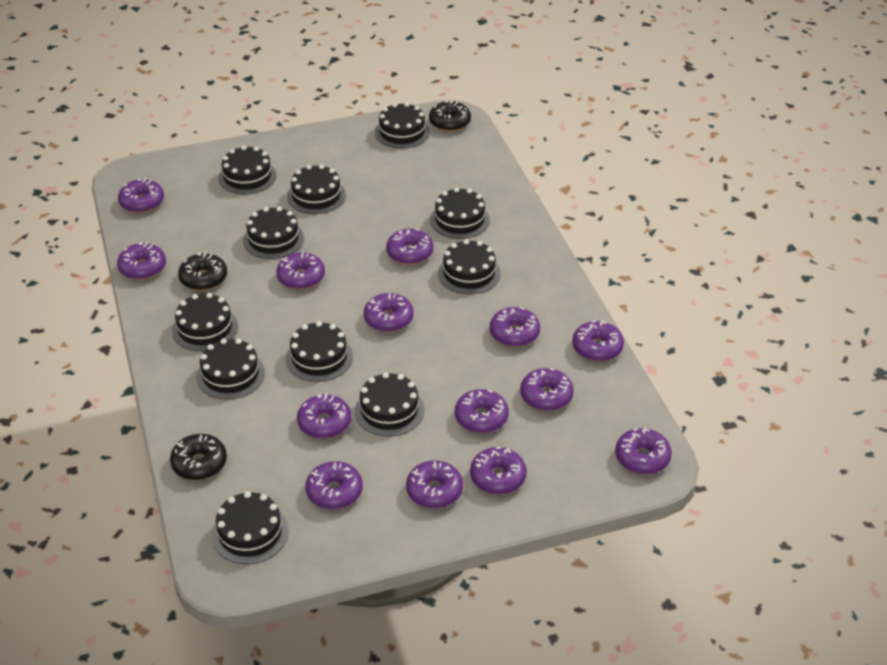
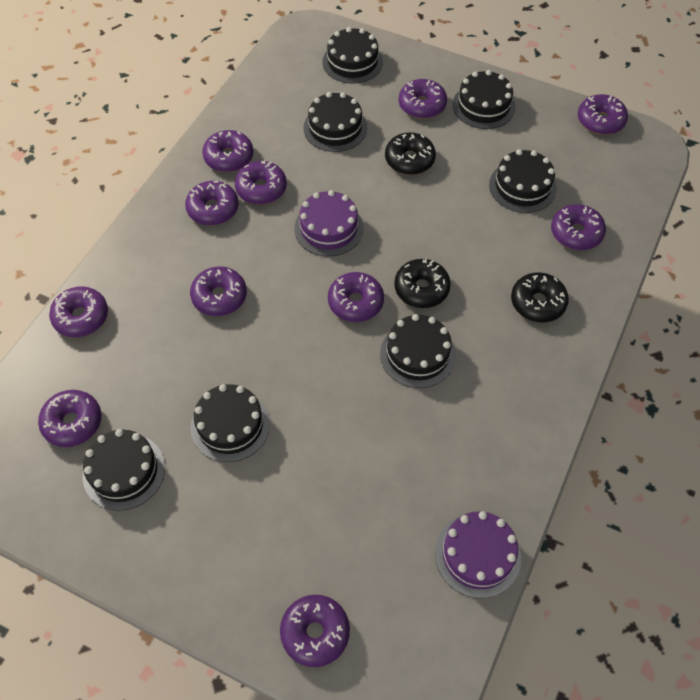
black cake: [172,293,238,351] [196,338,265,400] [212,491,289,564] [219,146,276,194] [243,206,304,259] [286,321,353,382] [287,164,346,214] [355,372,424,437] [375,102,430,148] [430,187,490,239] [438,239,501,294] = 11 -> [83,429,165,511] [191,384,270,462] [303,92,367,152] [323,27,383,83] [380,314,456,388] [453,70,516,129] [489,149,557,213] = 7
purple cake: none = 0 -> [294,190,363,256] [435,511,521,598] = 2
purple donut: [117,242,166,280] [118,178,164,213] [276,252,325,289] [297,393,351,439] [305,461,363,509] [364,293,414,332] [386,228,433,265] [406,460,463,509] [455,389,509,433] [470,447,527,495] [490,307,540,347] [520,368,574,411] [572,320,624,362] [615,427,672,474] = 14 -> [38,390,101,447] [49,287,108,337] [185,181,239,226] [190,266,247,316] [202,130,253,172] [235,160,287,205] [280,595,350,667] [328,272,384,322] [399,79,447,119] [551,204,606,250] [578,94,628,135] = 11

